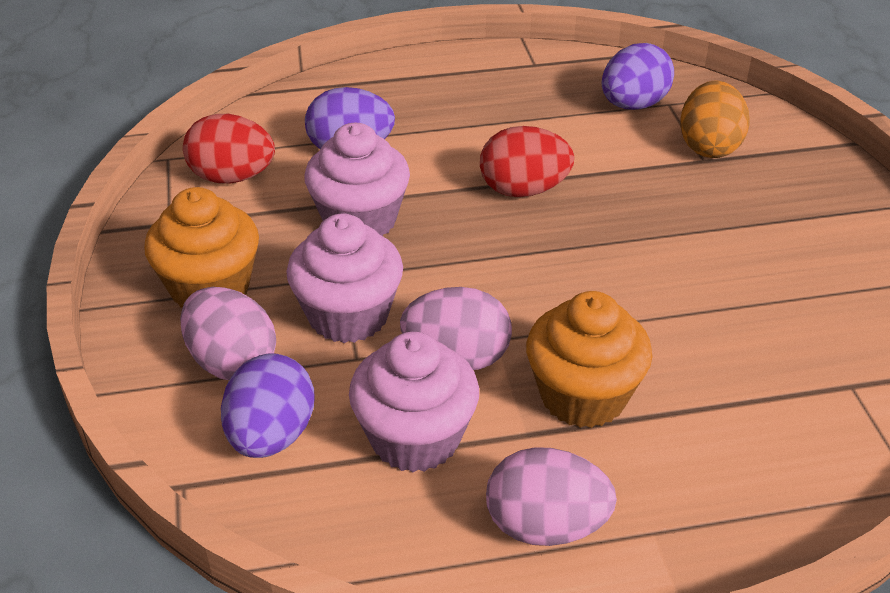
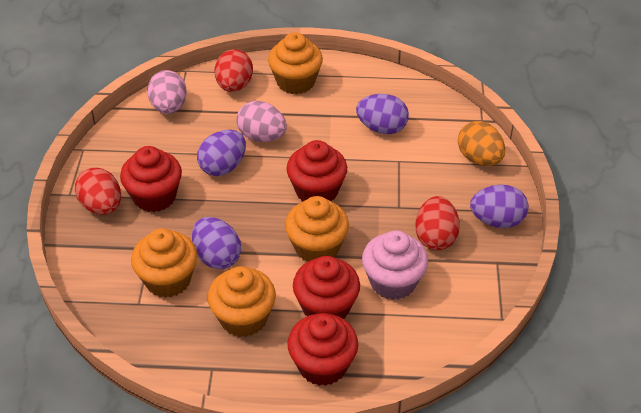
orange cupcake: [144,187,259,308] [526,291,652,428] = 2 -> [131,228,197,298] [208,266,276,337] [268,32,323,94] [285,196,349,262] = 4
pink cupcake: [286,214,403,343] [304,123,410,236] [349,332,479,472] = 3 -> [362,230,428,300] = 1
pink egg: [180,287,276,380] [400,287,512,370] [486,447,617,546] = 3 -> [147,70,187,114] [237,101,287,142] = 2
purple egg: [221,353,315,458] [305,87,395,150] [602,43,674,110] = 3 -> [192,217,241,269] [197,130,246,176] [356,94,409,134] [470,184,529,228] = 4
red cupcake: none = 0 -> [120,146,182,212] [286,140,347,202] [287,313,358,386] [293,256,360,319] = 4
red egg: [183,114,275,184] [480,126,574,197] = 2 -> [75,168,121,215] [215,49,253,92] [415,196,460,251] = 3

